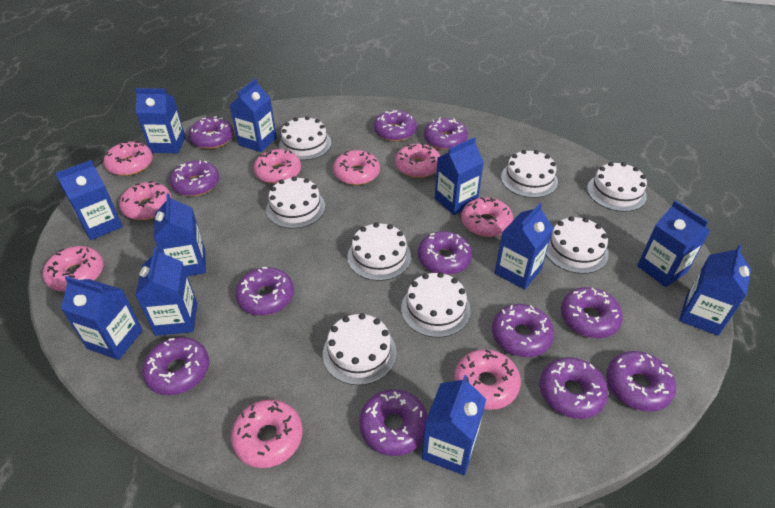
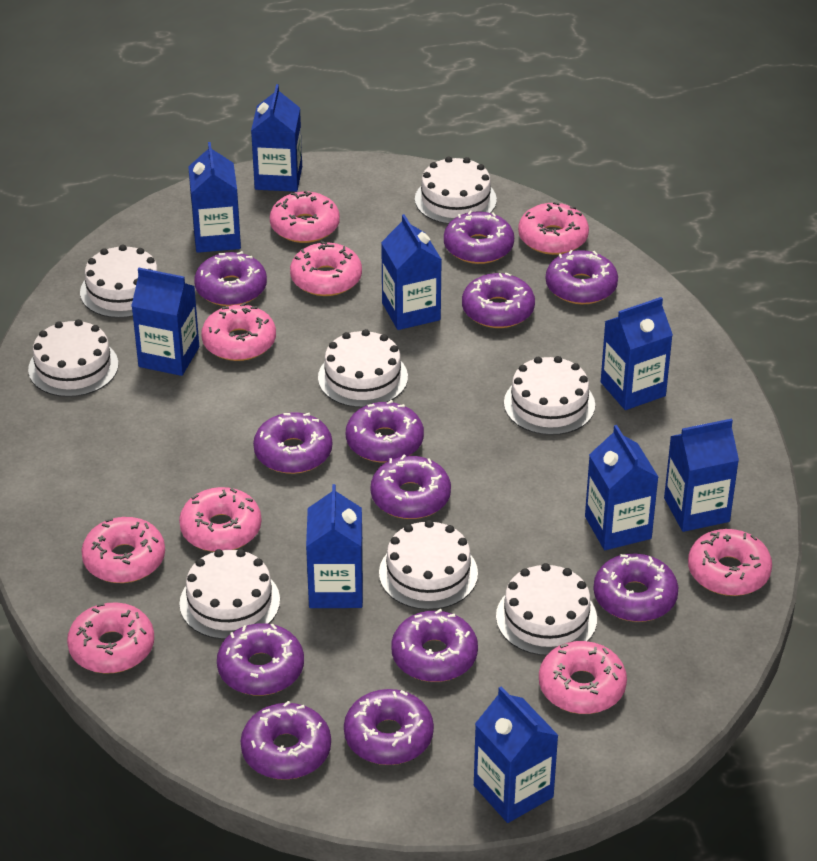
blue carton: [55,160,123,240] [61,276,143,360] [135,88,186,154] [135,247,197,336] [154,193,206,276] [230,79,277,152] [422,375,486,475] [435,137,484,215] [495,203,553,290] [637,200,710,287] [679,245,751,336] = 11 -> [131,268,199,376] [188,142,241,253] [251,84,302,192] [306,484,363,608] [381,214,442,330] [474,686,559,823] [585,425,658,550] [601,297,673,410] [664,419,739,532] = 9

